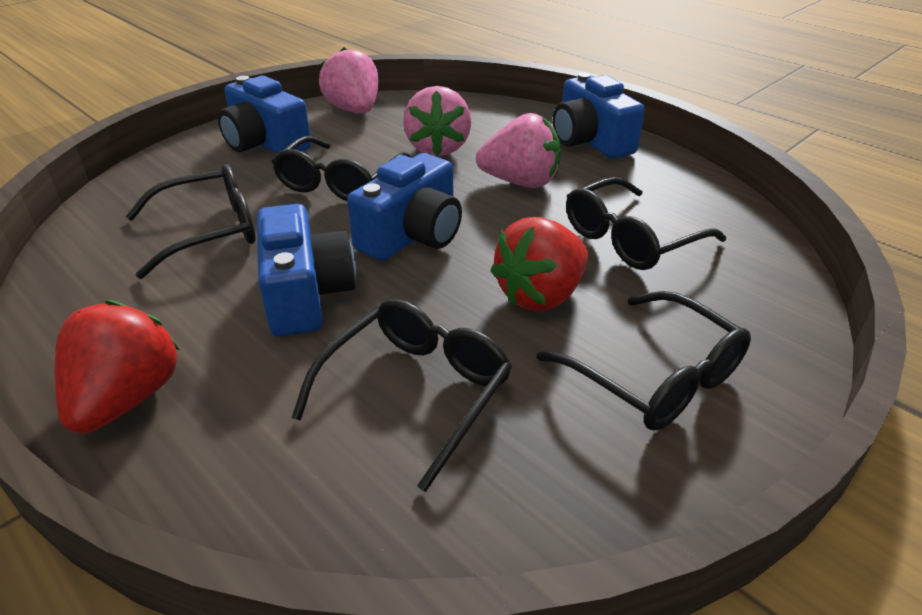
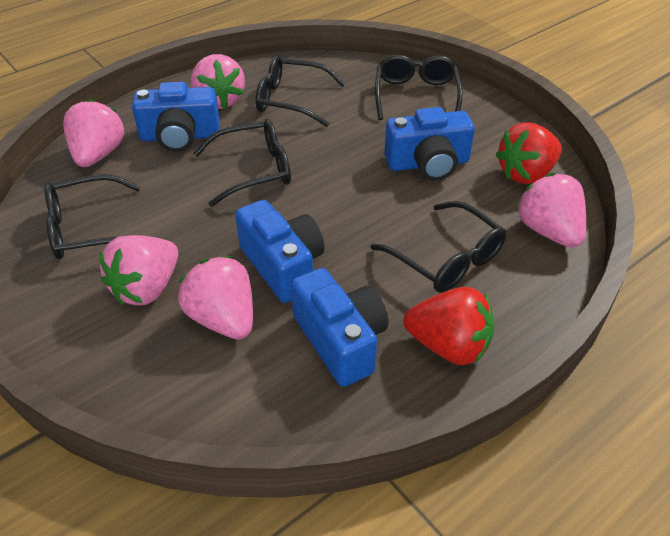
pink strawberry: [319,47,379,114] [403,86,471,156] [476,113,561,188] = 3 -> [63,99,124,167] [99,235,178,305] [178,256,253,339] [191,54,245,109] [516,173,586,248] = 5

